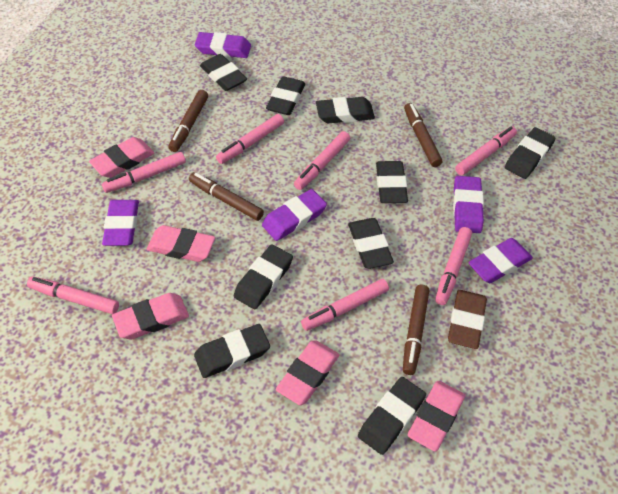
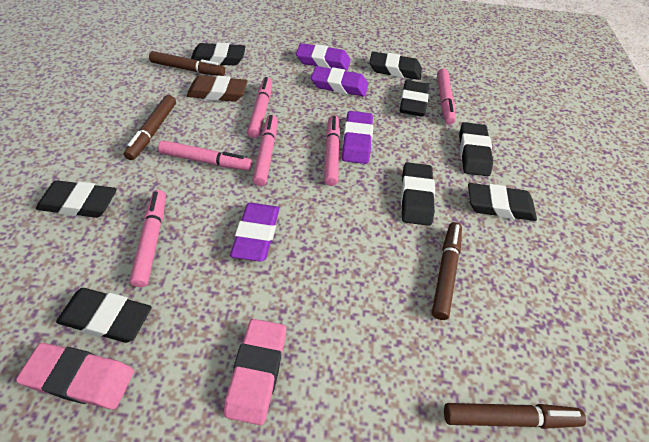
black eraser: [194,324,270,378] [200,54,247,91] [234,244,293,309] [266,76,305,115] [316,97,375,123] [348,218,394,269] [358,377,426,455] [376,161,408,203] [505,127,556,179] = 9 -> [36,180,117,218] [56,288,152,343] [191,43,246,65] [369,52,422,80] [400,80,429,117] [401,162,435,226] [459,122,493,176] [468,183,537,221] = 8
pink eraser: [89,137,154,178] [112,293,189,339] [147,225,215,262] [276,340,339,405] [408,381,465,452] = 5 -> [16,343,134,409] [224,319,286,425] = 2
pink marker: [27,277,119,314] [102,152,186,193] [216,114,284,164] [294,131,350,190] [301,279,389,331] [435,227,472,305] [455,126,517,176] = 7 -> [129,190,166,287] [158,140,252,170] [247,77,272,138] [252,115,277,186] [324,115,340,186] [437,68,456,125] = 6
purple eraser: [102,200,139,246] [194,32,251,58] [262,189,327,241] [453,176,484,233] [468,238,533,283] = 5 -> [230,203,279,262] [296,43,350,71] [311,66,368,97] [342,111,373,164] = 4

